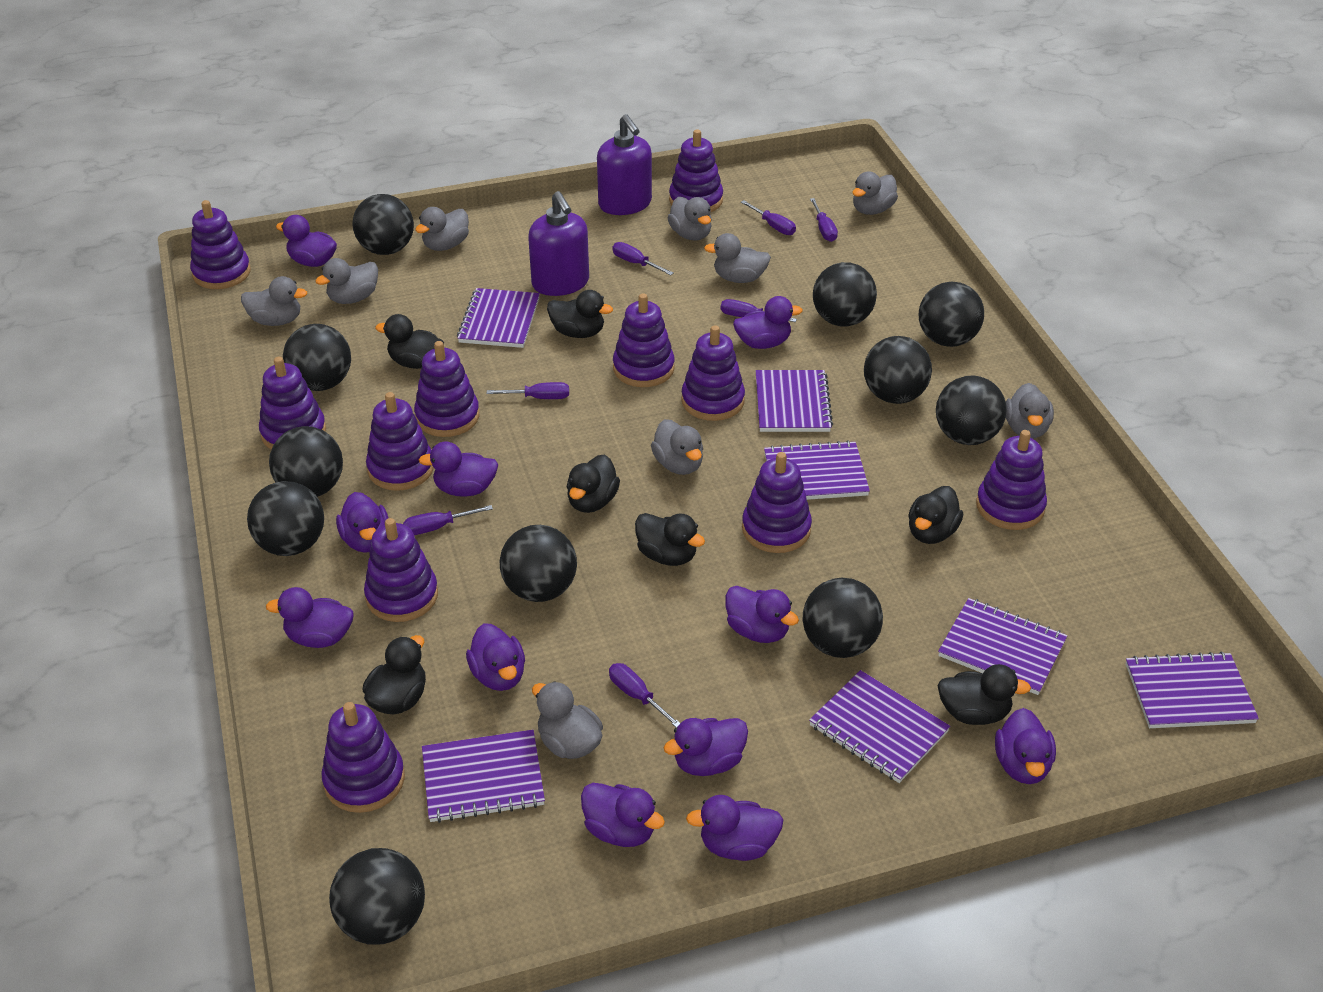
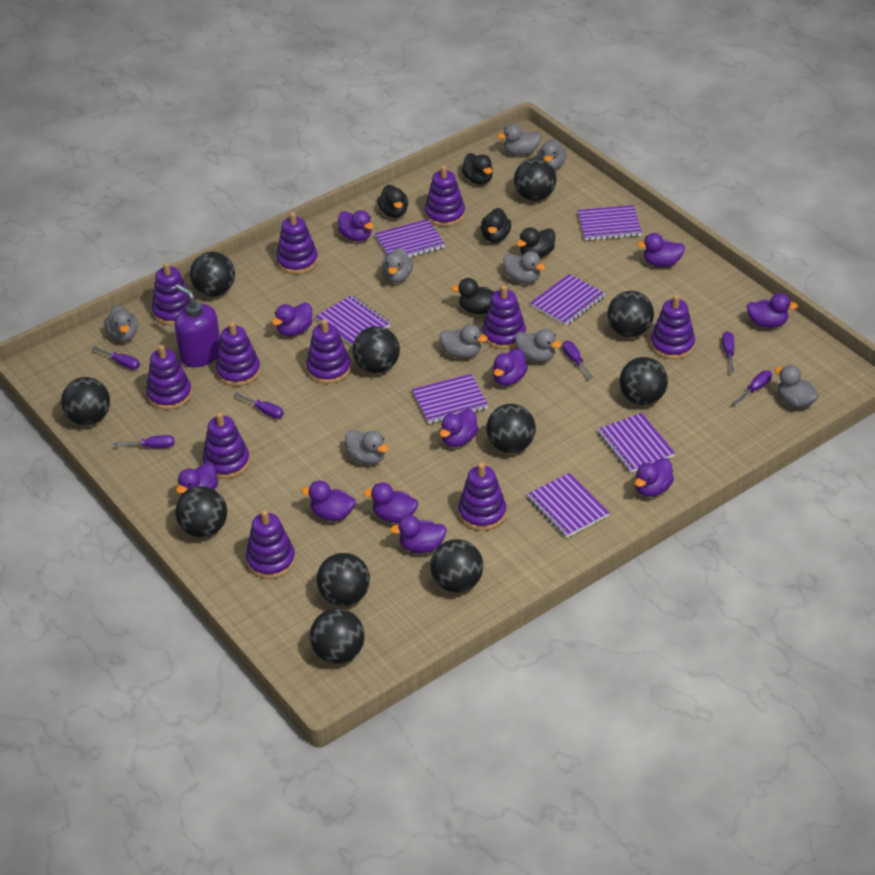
black duck: [362,635,426,714] [375,314,444,369] [547,290,613,338] [567,455,620,513] [635,513,705,566] [908,486,963,544] [938,664,1031,725] = 7 -> [378,185,408,218] [451,278,495,314] [461,153,493,185] [481,208,511,243] [516,227,555,258] = 5
purple screwdriver: [403,505,493,535] [487,382,569,399] [609,663,680,728] [612,242,673,275] [721,299,797,322] [741,200,796,235] [810,198,838,242] = 7 -> [92,346,140,370] [114,435,174,448] [234,392,284,419] [562,341,593,379] [722,331,734,372] [733,370,772,405] = 6
purple soap dispenser: [528,191,589,296] [597,114,652,215] = 2 -> [175,284,220,367] = 1

